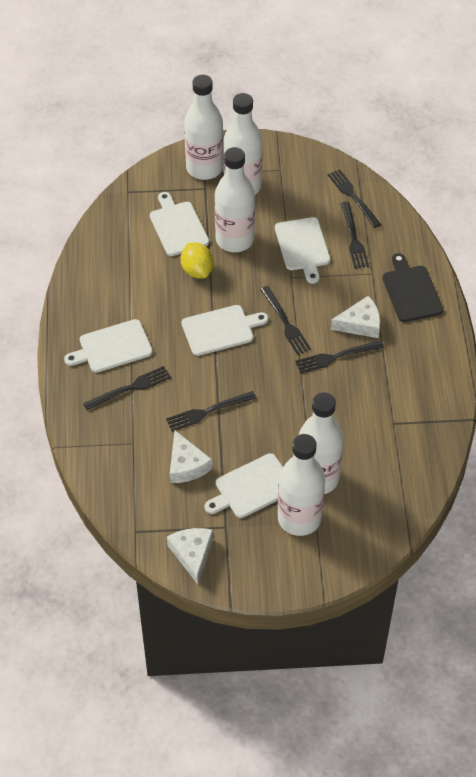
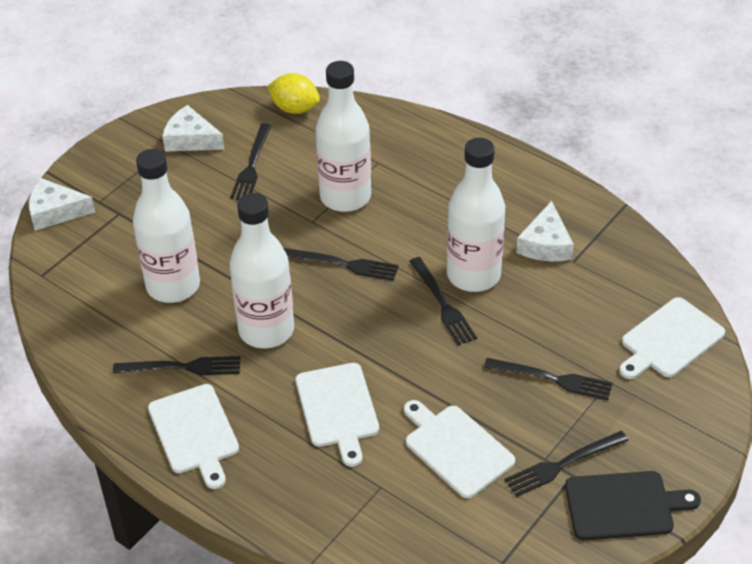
white bottle: [184,75,223,180] [215,147,255,252] [223,93,263,195] [278,434,325,536] [299,392,344,494] = 5 -> [133,149,200,303] [230,193,294,348] [316,61,371,212] [447,137,505,292] = 4
white cutting board: [64,319,153,373] [150,192,209,256] [182,305,268,356] [205,453,283,518] [275,217,331,284] = 5 -> [148,384,239,489] [295,363,379,467] [404,400,515,498] [619,297,725,379] = 4

